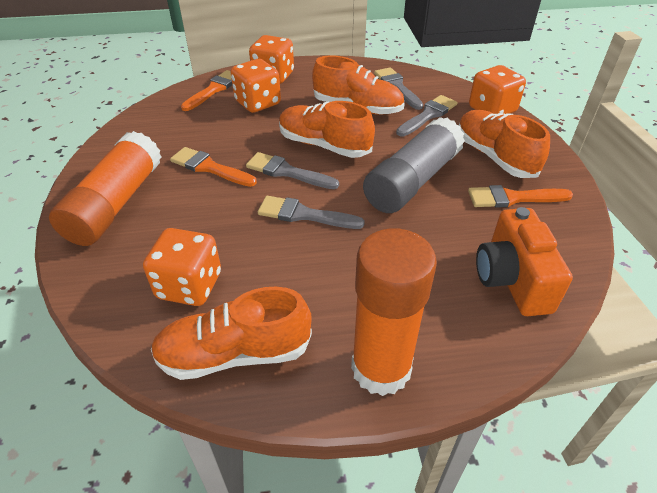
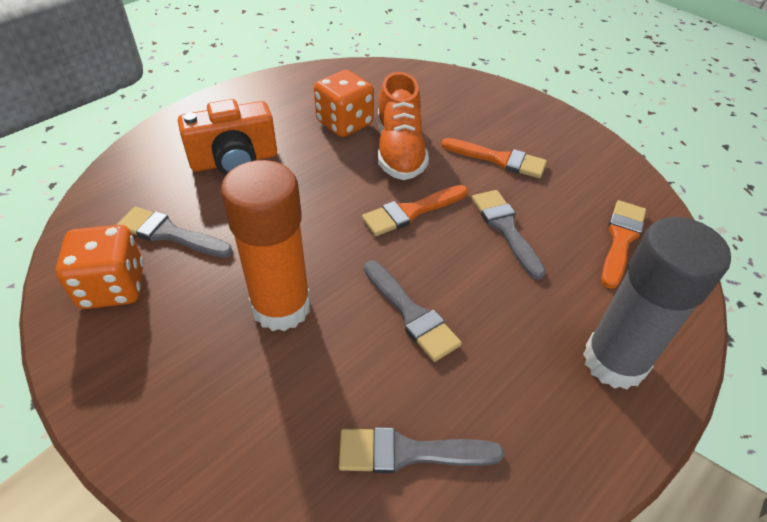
orange dice: [143,228,221,306] [231,59,281,113] [249,35,294,84] [469,65,526,114] = 4 -> [56,225,144,309] [314,70,374,137] = 2
orange glue stick: [49,131,161,246] [351,228,437,396] = 2 -> [220,160,311,331] = 1
orange shoe: [151,286,312,380] [279,101,375,158] [312,55,404,115] [459,110,550,178] = 4 -> [378,72,429,180] = 1

